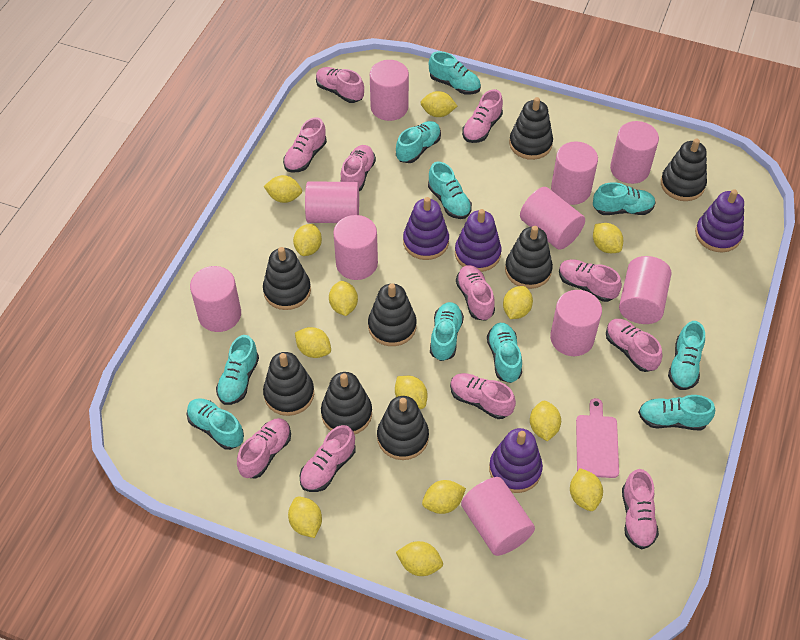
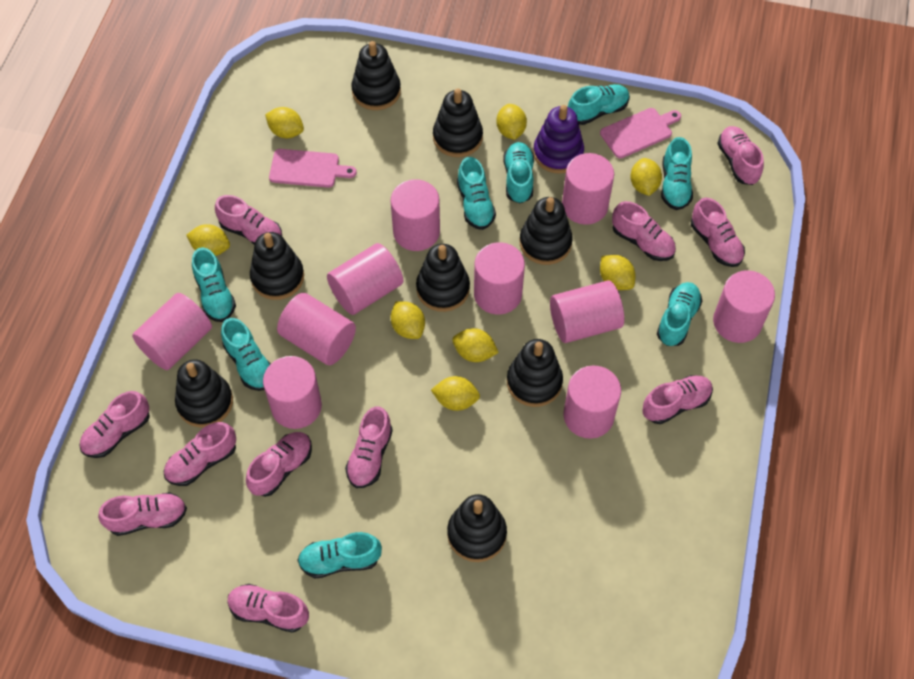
pink cutting board: [576,398,619,478] = 1 -> [269,149,357,188] [600,108,681,158] = 2
purple stacking toy: [403,197,449,260] [455,209,502,272] [489,428,543,493] [695,189,744,252] = 4 -> [533,105,584,174] = 1
turquoise shoe: [187,398,244,450] [216,335,259,405] [396,121,441,163] [428,162,472,219] [429,51,481,95] [430,302,464,361] [487,323,522,383] [593,182,656,215] [638,395,715,430] [668,321,705,390] = 10 -> [192,247,236,322] [221,318,271,391] [297,532,382,579] [457,157,496,230] [503,142,534,203] [568,84,630,125] [657,282,702,346] [661,137,693,210] = 8
yellow lemon: [264,175,302,203] [288,497,322,538] [293,224,322,256] [295,327,331,358] [329,281,358,316] [395,376,428,409] [396,541,443,576] [420,91,457,117] [422,480,466,514] [503,286,533,319] [530,401,561,441] [570,468,603,511] [593,223,623,253] = 13 -> [186,224,230,256] [265,107,304,138] [391,301,425,339] [431,376,480,411] [452,328,499,362] [496,104,527,140] [600,255,636,290] [630,158,662,196] = 8

